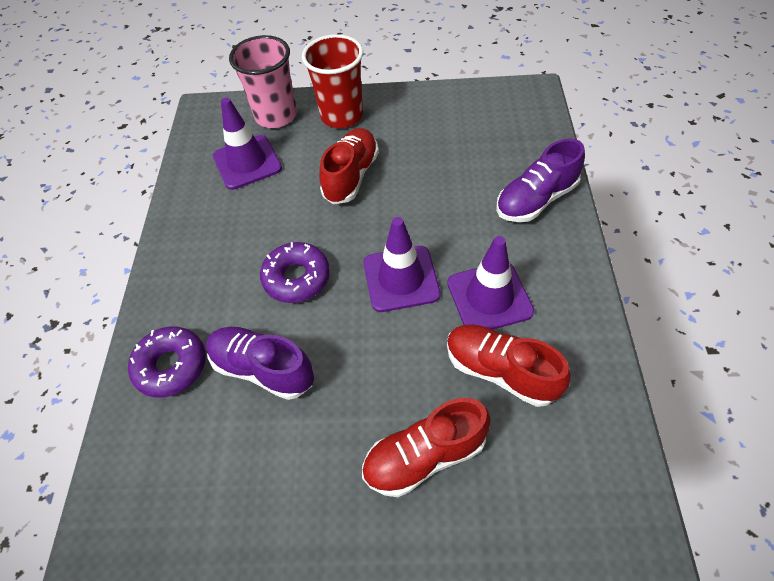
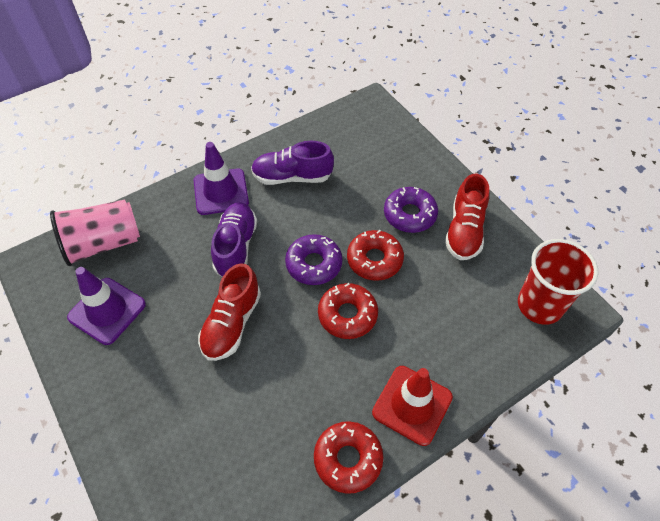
purple traffic cone: [213,98,282,190] [363,217,440,312] [448,236,534,330] = 3 -> [67,267,146,345] [194,142,249,215] = 2
red donut: none = 0 -> [314,421,383,494] [318,283,378,339] [347,229,404,281] = 3
red shoe: [319,128,379,204] [362,398,491,497] [447,325,571,407] = 3 -> [198,263,261,361] [445,174,489,260] = 2
red traffic cone: none = 0 -> [372,366,453,446] = 1

